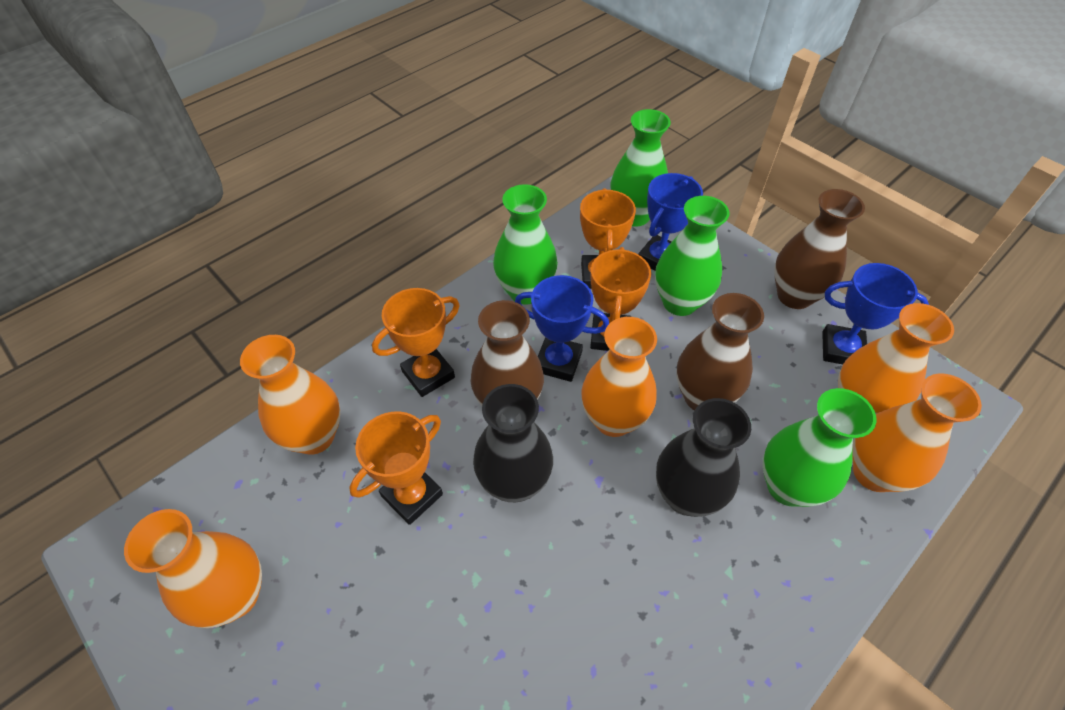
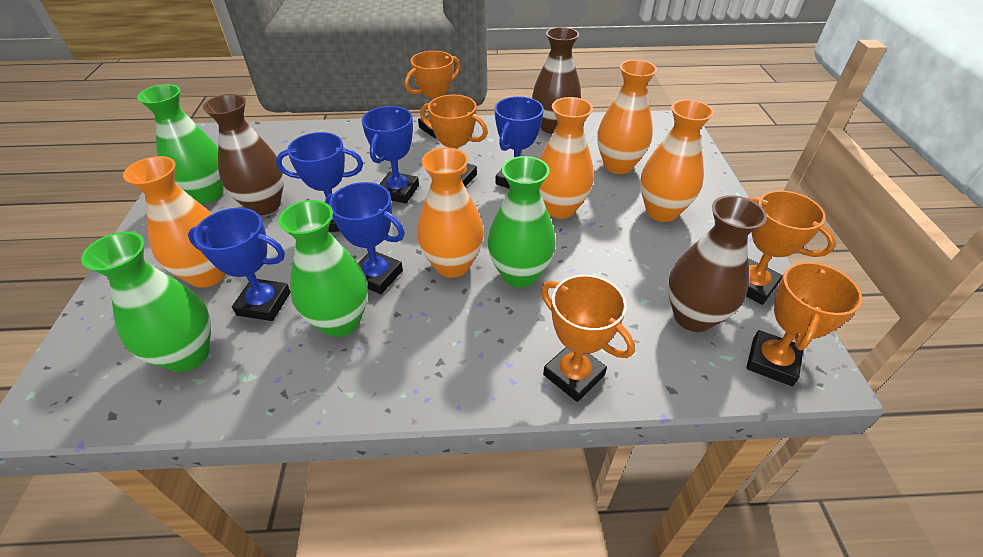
black vase: [473,384,553,502] [656,398,751,517] = 2 -> none = 0
blue trophy: [515,275,609,382] [638,173,703,271] [822,263,929,364] = 3 -> [188,208,291,321] [276,132,363,232] [325,182,405,294] [362,106,419,203] [495,96,544,189] = 5
orange trophy: [349,411,443,525] [372,288,460,397] [580,188,636,289] [590,247,651,351] = 4 -> [405,51,461,138] [420,95,488,187] [541,275,635,402] [746,190,836,305] [746,262,862,386] = 5

